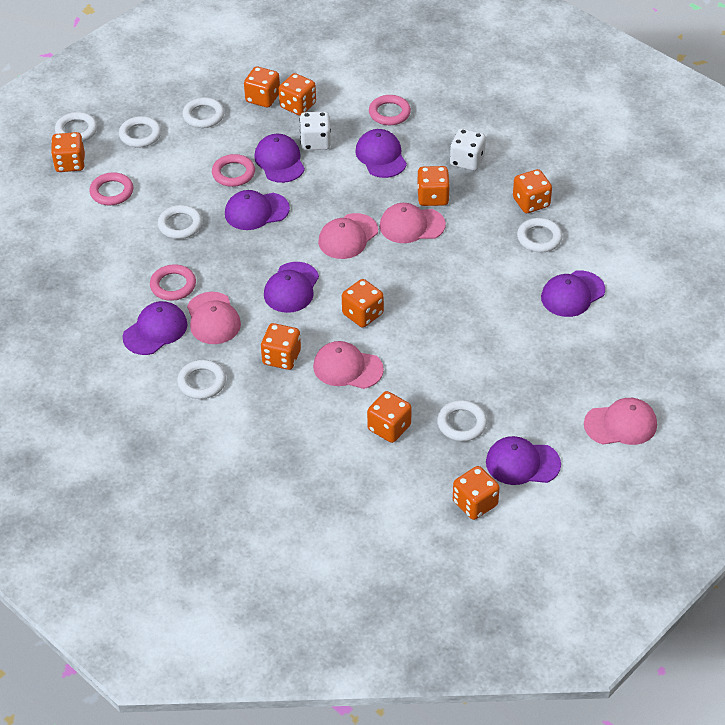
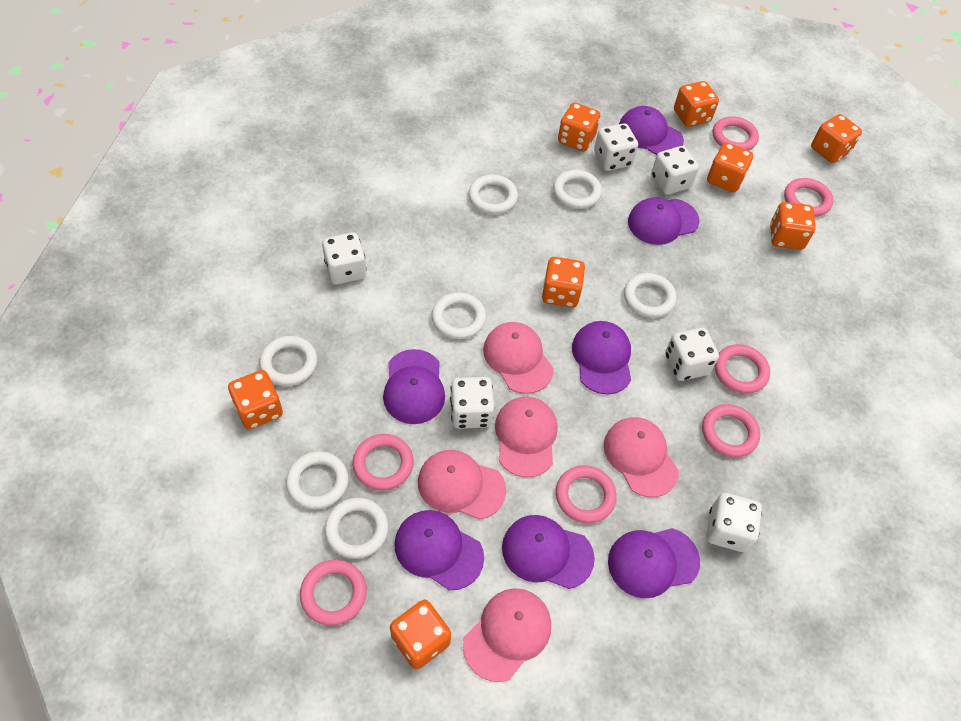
orange dice: [51,132,85,172] [244,66,280,107] [261,323,301,370] [279,73,316,116] [342,279,384,327] [367,391,411,443] [417,166,450,206] [453,466,500,520] [513,169,552,213] = 9 -> [228,370,283,430] [390,600,451,669] [542,257,585,308] [558,102,600,152] [674,81,719,127] [707,142,753,193] [770,202,816,250] [811,114,862,163] = 8
pink ring: [89,172,133,205] [150,264,196,301] [212,154,255,187] [369,95,411,125] = 4 -> [300,560,367,625] [352,434,414,491] [556,465,617,523] [702,404,760,457] [713,116,759,151] [714,344,770,394] [784,178,833,217] = 7
white dice: [300,112,331,150] [450,128,486,171] = 2 -> [322,233,366,284] [450,377,494,429] [594,123,638,171] [651,146,699,195] [665,328,719,381] [706,493,762,552] = 6

